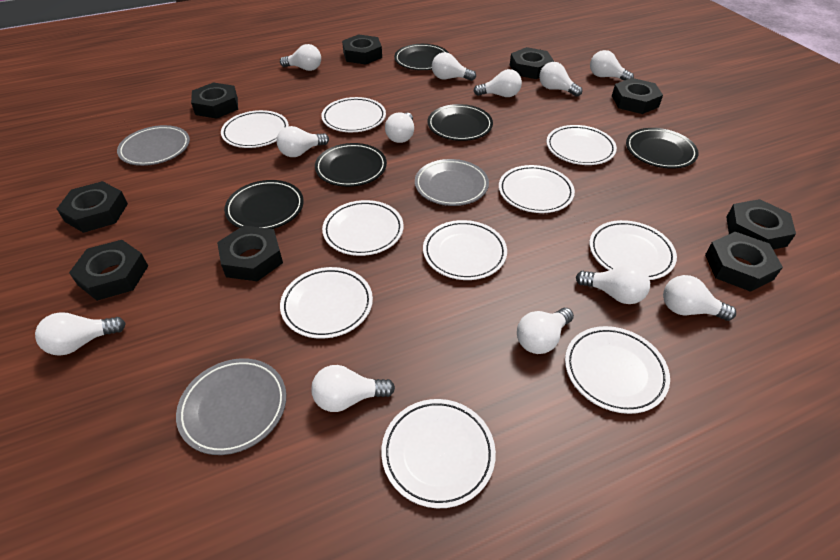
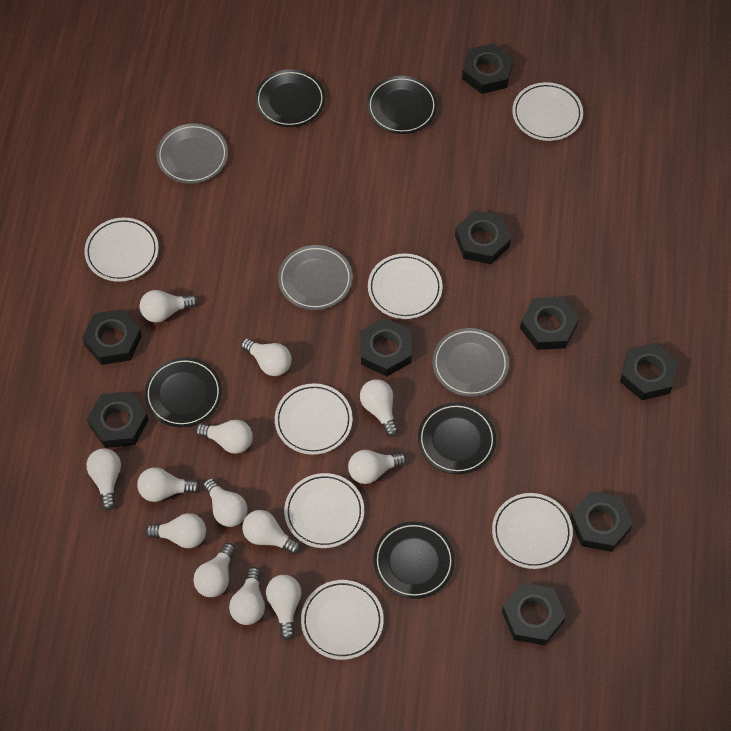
white light bulb: [35,312,126,356] [277,126,329,157] [280,44,321,71] [311,365,395,412] [385,113,414,143] [432,52,476,81] [473,69,522,97] [517,308,574,354] [539,62,582,97] [576,265,650,304] [590,50,634,80] [663,275,736,321] = 12 -> [86,448,121,511] [137,467,200,502] [140,290,198,323] [145,513,206,548] [193,543,236,597] [195,420,253,454] [203,478,247,527] [229,567,265,625] [241,338,291,376] [242,510,301,554] [266,575,302,640] [348,450,407,484] [360,379,398,437] = 13
white plate: [221,110,289,148] [280,267,373,339] [321,97,386,132] [322,200,404,256] [381,399,496,508] [423,220,507,280] [499,165,575,213] [546,125,617,165] [565,326,670,414] [589,220,677,280] = 10 -> [84,218,159,282] [275,383,353,455] [284,473,364,548] [301,580,384,660] [368,254,443,319] [492,493,573,569] [512,82,583,141] = 7

